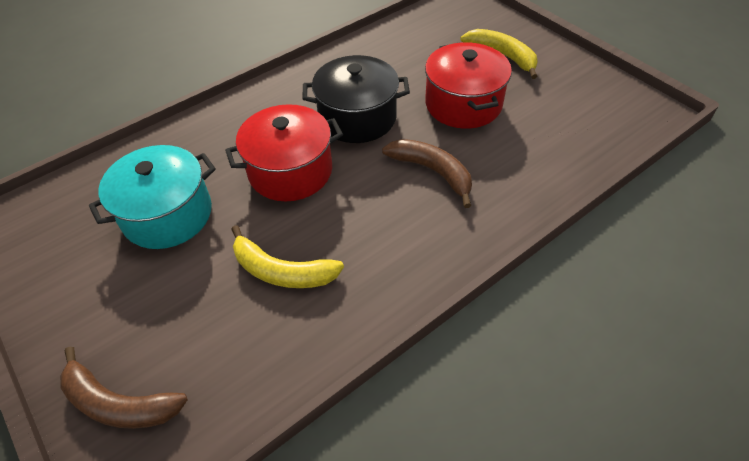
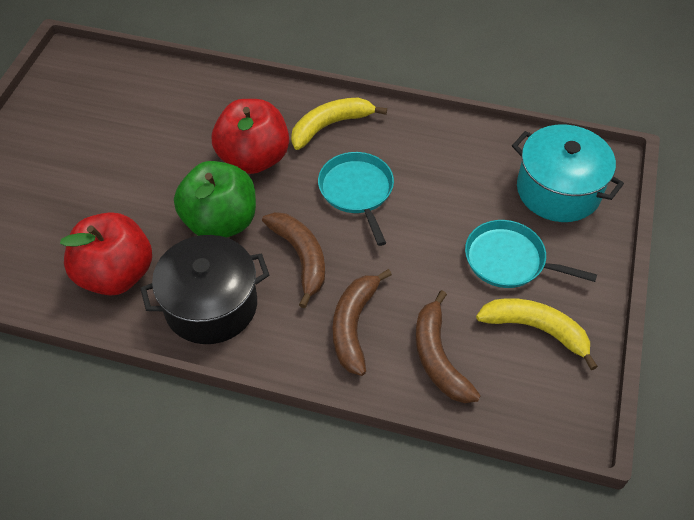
brown banana: [60,347,188,429] [382,139,472,208] = 2 -> [262,212,325,308] [333,269,392,376] [416,290,481,403] = 3
green apple: none = 0 -> [174,161,256,238] = 1
red apple: none = 0 -> [60,212,152,295] [212,99,289,174] = 2
red pot: [225,104,343,201] [425,42,512,129] = 2 -> none = 0
turquoise pan: none = 0 -> [318,152,394,246] [465,220,597,288] = 2

